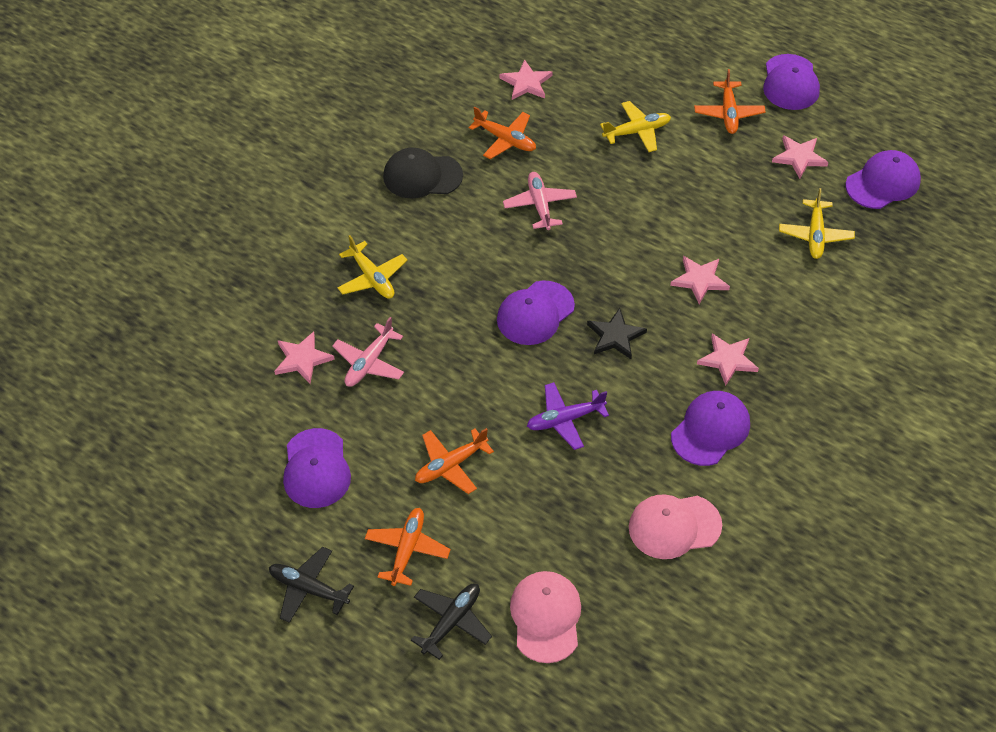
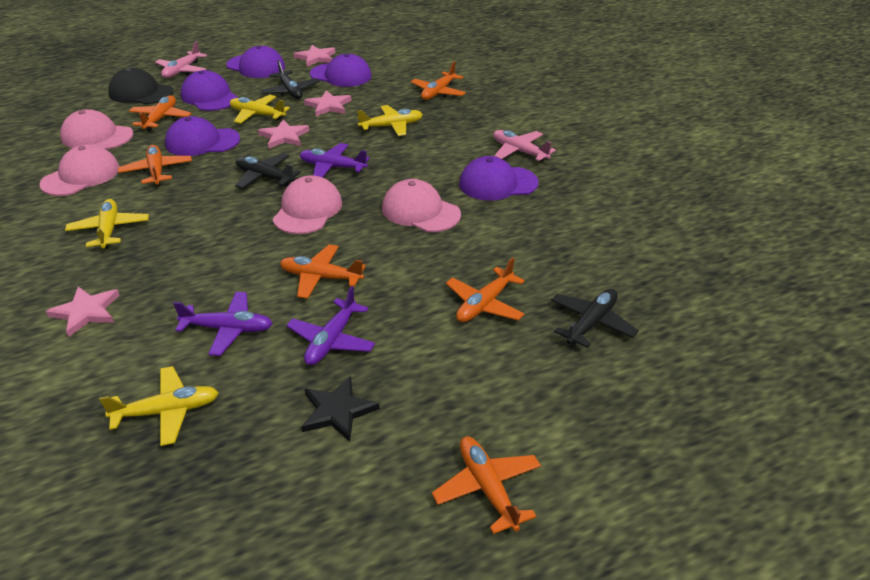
black plane: [269,547,354,623] [411,584,492,660] = 2 -> [235,153,301,189] [260,60,320,99] [551,289,639,348] = 3
orange plane: [365,508,451,586] [415,428,494,494] [469,107,536,159] [694,69,766,134] = 4 -> [118,145,192,186] [129,95,192,131] [280,245,366,299] [411,62,466,100] [432,436,541,534] [446,257,525,322] = 6
pink cap: [510,571,581,663] [629,494,722,559] = 2 -> [39,144,120,196] [60,109,134,149] [273,175,342,234] [382,179,461,232] = 4
pink star: [274,331,335,384] [500,60,552,100] [670,256,730,304] [697,334,759,386] [772,135,828,179] = 5 -> [46,287,119,337] [258,120,309,148] [294,45,335,67] [304,90,351,116] = 4
purple plane: [527,382,609,450] = 1 -> [173,292,273,356] [286,286,375,365] [300,143,370,177] = 3
yellow plane: [338,235,407,299] [600,101,671,152] [779,188,855,259] = 3 -> [65,199,149,249] [99,366,219,446] [230,95,290,124] [357,105,423,136] = 4

